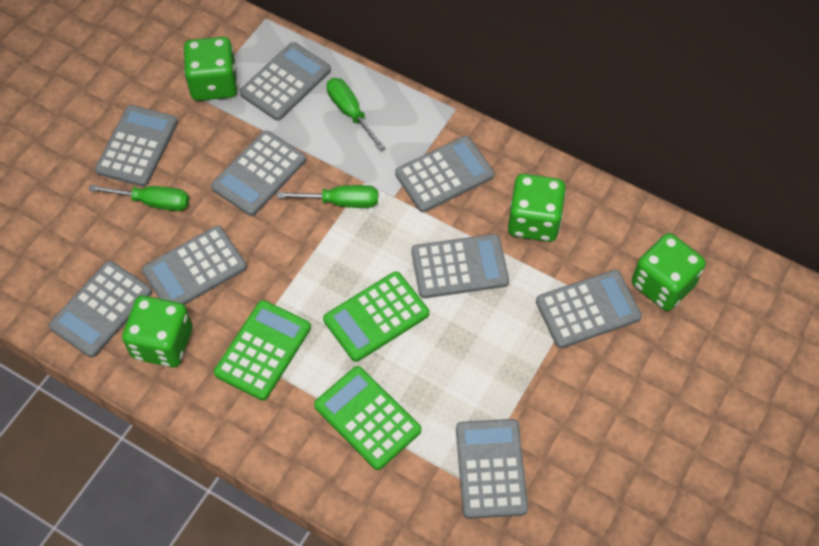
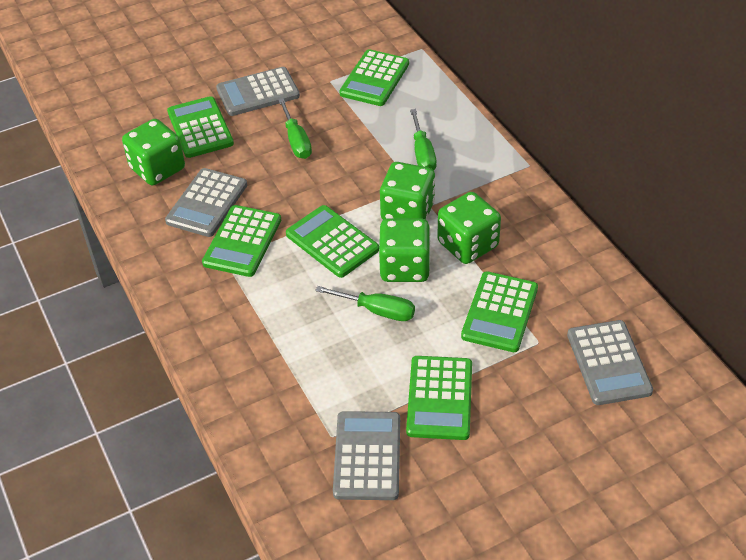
green calculator: [214,300,311,400] [314,366,421,470] [323,271,429,362] = 3 -> [167,96,234,158] [202,205,281,277] [286,205,379,278] [339,49,409,106] [406,356,472,440] [461,271,538,352] = 6
grey calculator: [49,261,152,358] [95,105,178,187] [142,226,247,305] [211,130,306,216] [240,42,331,121] [395,136,494,212] [412,234,509,298] [456,419,528,519] [536,270,642,348] = 9 -> [165,168,247,237] [216,67,300,116] [333,411,400,500] [567,320,653,405] = 4

